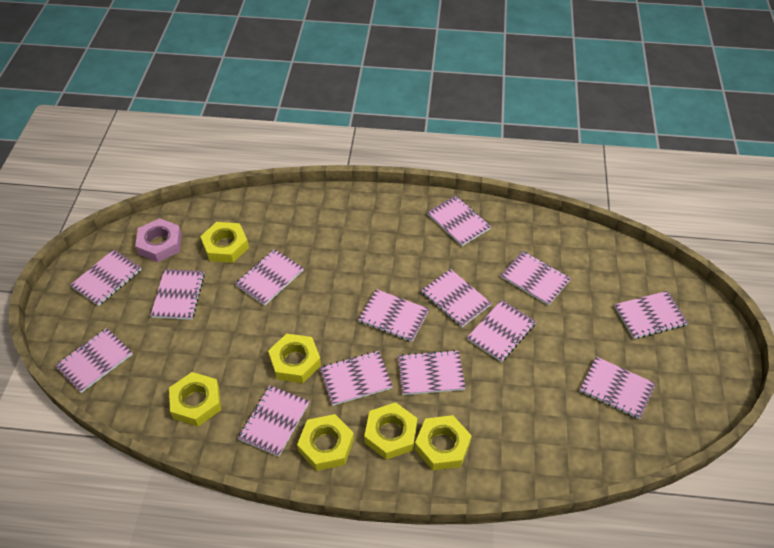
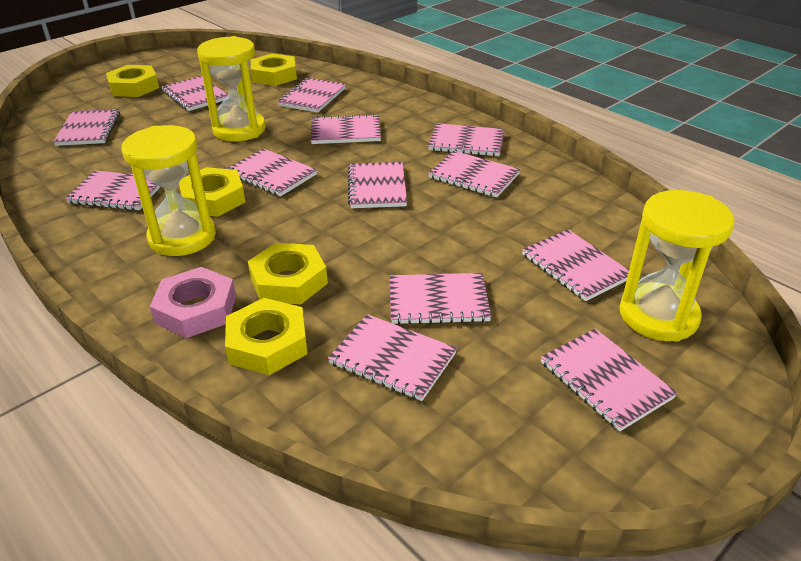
pink notebook: [55,328,133,393] [70,249,141,306] [150,269,205,320] [235,249,304,306] [238,385,309,457] [320,351,393,406] [358,289,429,342] [398,350,466,395] [421,269,491,327] [427,195,491,246] [467,300,536,362] [501,251,571,305] [580,357,656,419] [615,291,688,339] = 14 -> [53,109,120,146] [65,170,160,211] [162,76,228,111] [227,148,317,197] [278,78,346,113] [311,114,381,144] [328,314,457,401] [348,162,407,208] [389,273,491,325] [428,123,505,156] [428,151,520,198] [522,229,629,301] [541,329,677,432] = 13
yellow hourglass: none = 0 -> [121,125,216,256] [197,36,266,141] [620,190,735,342] = 3
yellow nut: [169,372,221,426] [200,222,249,263] [268,334,321,383] [297,414,354,471] [364,402,417,460] [415,415,472,470] = 6 -> [106,65,159,97] [179,167,245,217] [225,298,307,375] [248,243,328,305] [251,53,297,86] = 5

